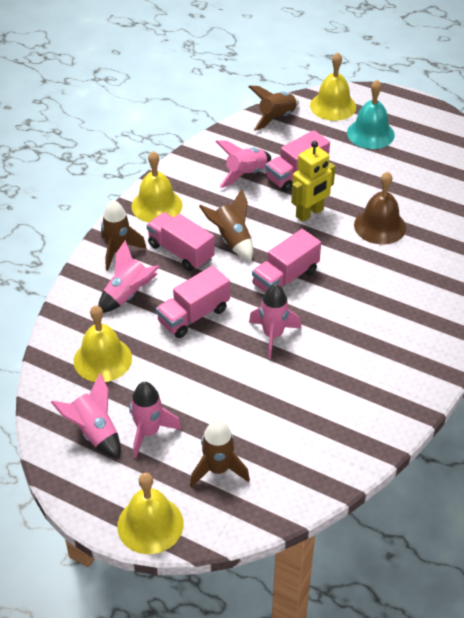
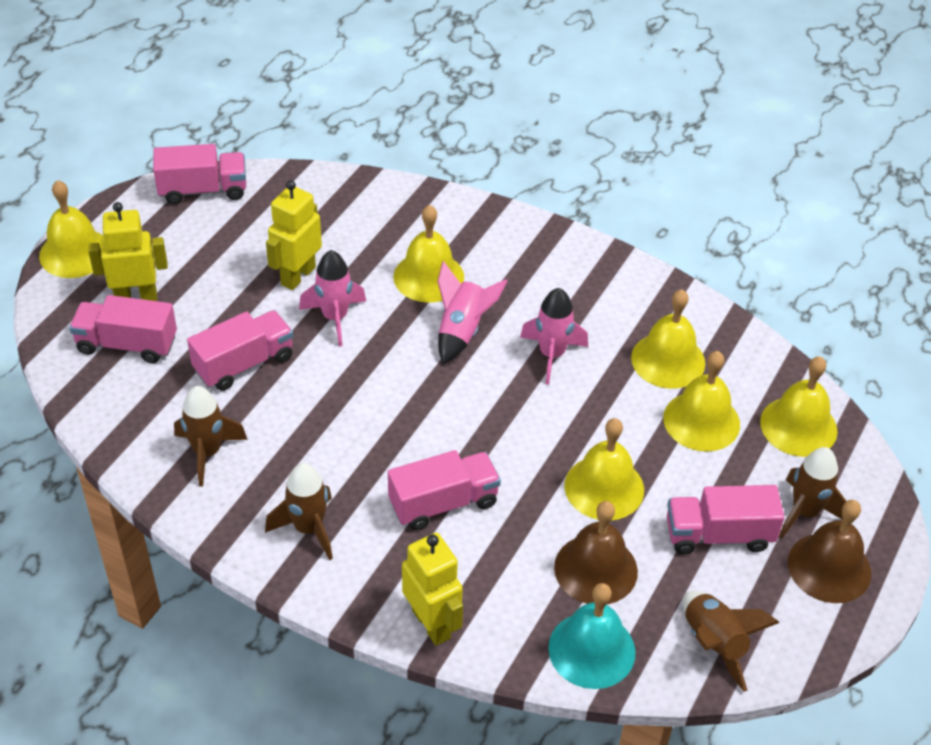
brown bell: [354,171,406,244] = 1 -> [554,501,638,605] [788,500,871,603] = 2
pink rocket: [51,373,121,459] [98,240,160,313] [129,382,182,458] [215,140,271,188] [249,284,302,359] = 5 -> [299,250,366,347] [437,261,507,364] [520,288,588,385] = 3
pink truck: [147,212,215,271] [156,266,230,338] [252,229,321,292] [265,130,330,192] = 4 -> [69,295,177,363] [153,144,246,204] [187,310,293,391] [388,450,501,530] [667,485,784,554] = 5
yellow bell: [74,305,132,382] [117,473,184,554] [131,151,183,222] [310,52,356,121] = 4 -> [39,180,103,278] [393,205,464,303] [564,418,644,520] [631,289,705,389] [663,351,740,452] [760,356,838,457] = 6
yellow robot: [291,141,335,222] = 1 -> [88,202,168,301] [266,180,322,290] [402,533,463,646] = 3

